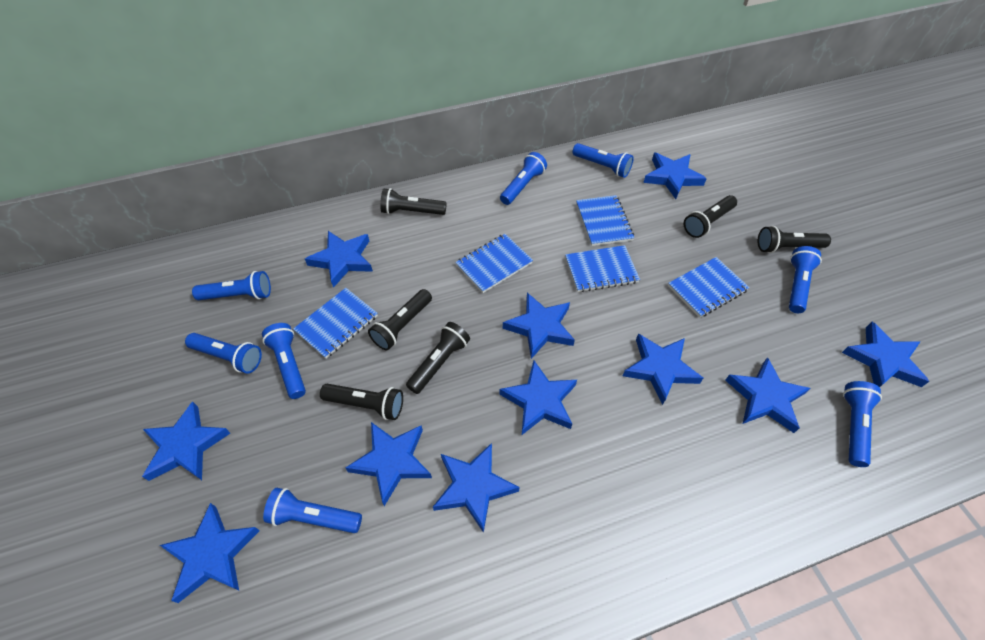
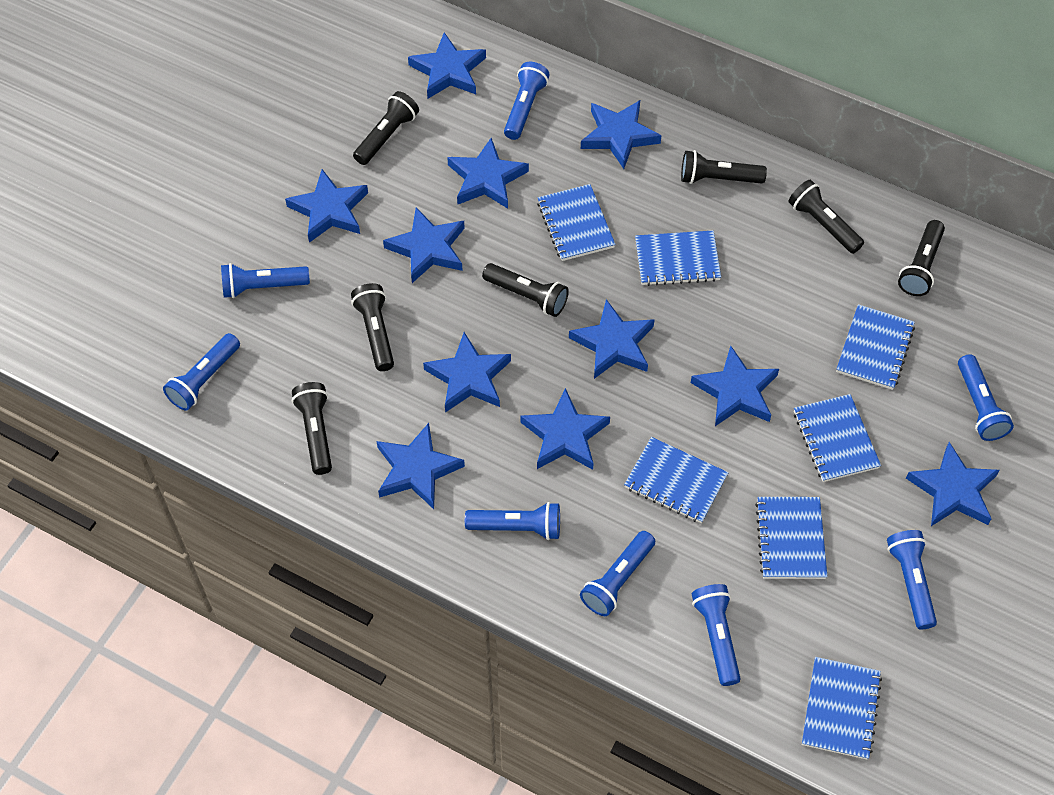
black flashlight: [320,384,403,420] [368,289,432,350] [380,188,447,215] [406,322,470,394] [684,195,737,238] [758,226,831,253] = 6 -> [292,382,332,475] [351,283,394,371] [353,91,419,165] [482,263,569,317] [681,150,767,184] [788,180,864,254] [898,220,945,296] = 7
blue notebook: [293,288,378,359] [455,234,533,293] [565,245,640,292] [576,195,634,246] [668,257,750,318] = 5 -> [537,184,616,261] [624,437,728,523] [635,231,721,286] [755,497,828,579] [794,394,881,482] [802,657,882,759] [836,304,915,390] = 7

